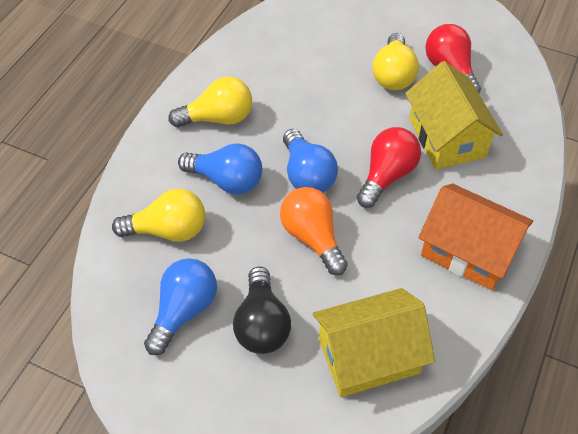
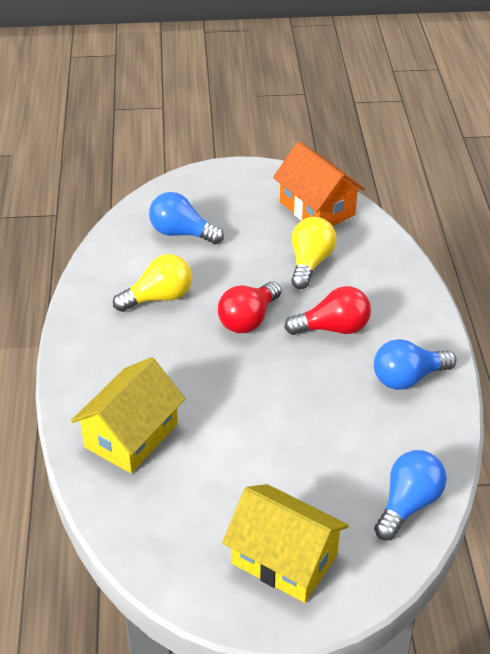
black light bulb: [233,266,291,354] = 1 -> none = 0
orange light bulb: [280,187,348,275] = 1 -> none = 0
yellow light bulb: [112,189,205,242] [168,77,252,127] [373,33,419,90] = 3 -> [113,254,192,312] [291,217,337,289] = 2

